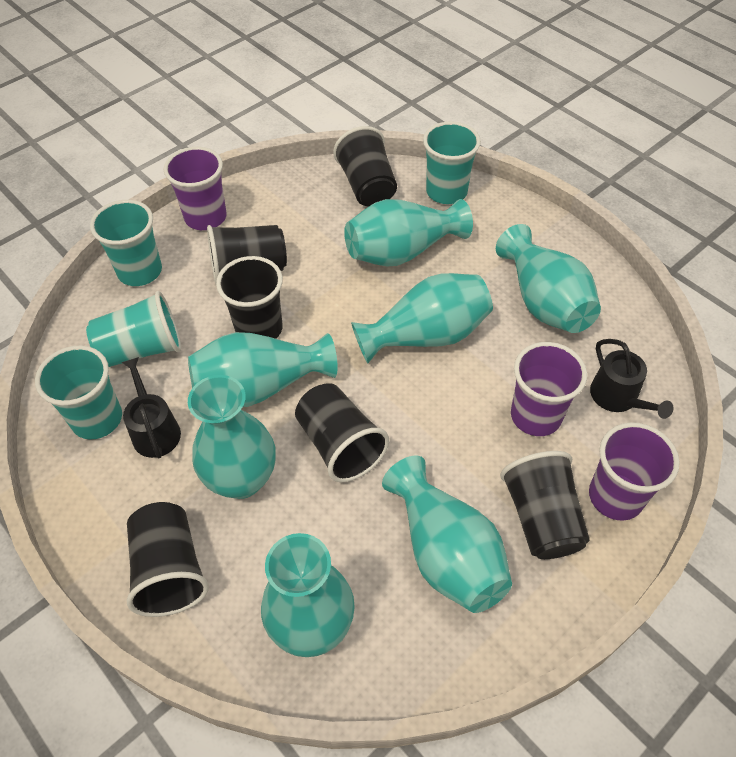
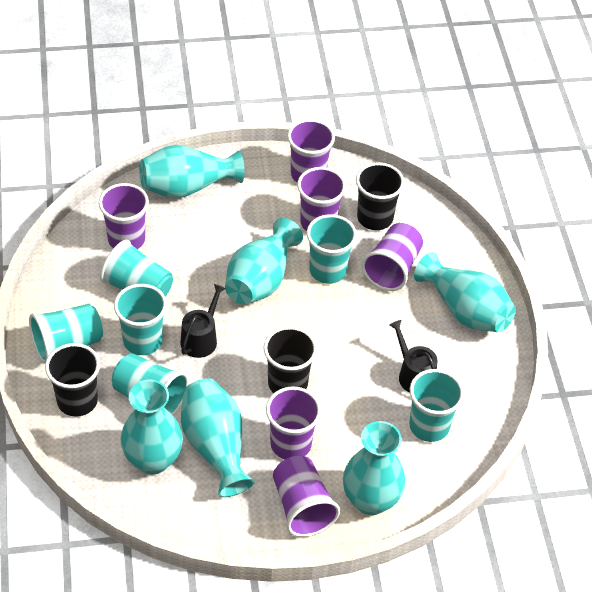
black cup: [127,502,209,617] [207,225,287,284] [216,256,283,339] [295,383,389,482] [333,126,397,207] [500,451,590,559] = 6 -> [45,343,100,417] [264,326,317,393] [356,163,404,230] = 3
purple cup: [164,147,227,230] [511,342,587,436] [589,422,680,521] = 3 -> [99,183,149,249] [266,386,321,459] [273,456,340,537] [287,119,335,182] [297,167,346,231] [362,223,423,291] = 6
turquoise cup: [35,345,122,440] [86,291,181,367] [90,200,162,286] [423,121,481,204] = 4 -> [29,304,103,363] [100,240,173,297] [112,353,189,415] [114,284,167,355] [307,214,357,284] [409,369,464,442] = 6
turquoise vase: [188,332,338,407] [188,375,276,499] [261,533,355,657] [344,199,473,266] [351,273,493,364] [382,455,512,613] [496,224,601,333] = 7 -> [121,379,183,475] [139,145,245,198] [181,378,255,497] [225,218,303,305] [343,421,406,515] [414,252,516,332] = 6

